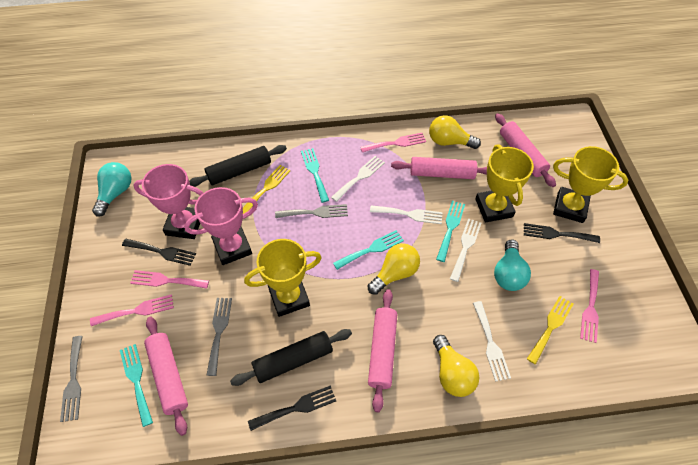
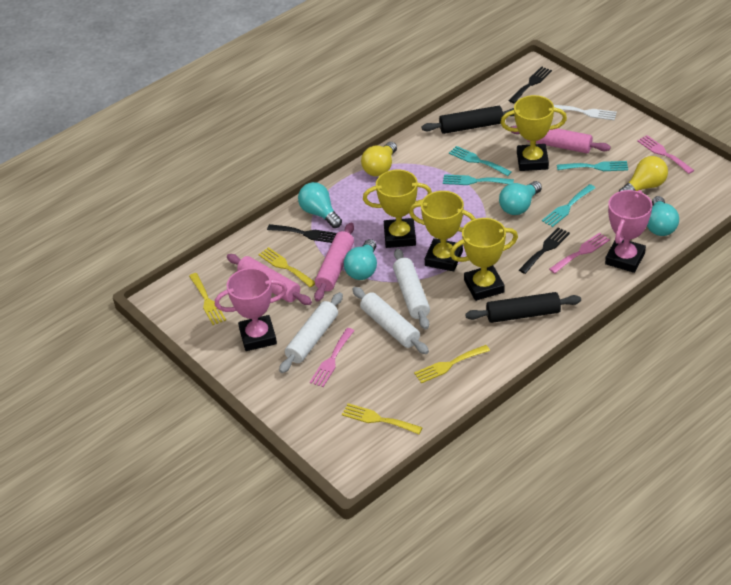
grey fork: [60,336,83,422] [207,298,232,376] [275,204,348,218] = 3 -> none = 0
pink fork: [90,294,174,326] [130,270,209,289] [360,133,426,152] [580,269,599,343] = 4 -> [310,328,355,387] [549,233,610,274] [637,135,694,174] = 3
pink rolling pin: [144,317,188,436] [368,289,397,412] [391,157,487,179] [495,113,556,187] = 4 -> [227,254,312,305] [314,223,354,301] [511,126,611,153] = 3
turquoise light bulb: [92,162,132,217] [494,240,531,291] = 2 -> [298,182,342,228] [344,239,377,280] [499,181,542,215] [647,196,679,236] = 4
white fork: [331,156,385,202] [370,206,443,224] [450,218,481,282] [473,301,511,382] = 4 -> [554,105,617,120] = 1
white rolling pin: none = 0 -> [279,292,343,373] [352,287,429,354] [393,249,430,330] = 3
yellow fork: [243,165,290,214] [527,296,573,364] = 2 -> [189,273,226,325] [258,247,315,288] [342,403,423,434] [414,345,490,383] = 4
yellow light bulb: [368,243,420,295] [429,115,481,149] [433,335,479,397] = 3 -> [361,142,397,177] [619,156,668,192] = 2
yellow trophy: [244,239,322,317] [475,144,534,222] [553,146,628,223] = 3 -> [363,170,432,248] [409,191,476,271] [450,218,518,301] [500,95,567,171] = 4

